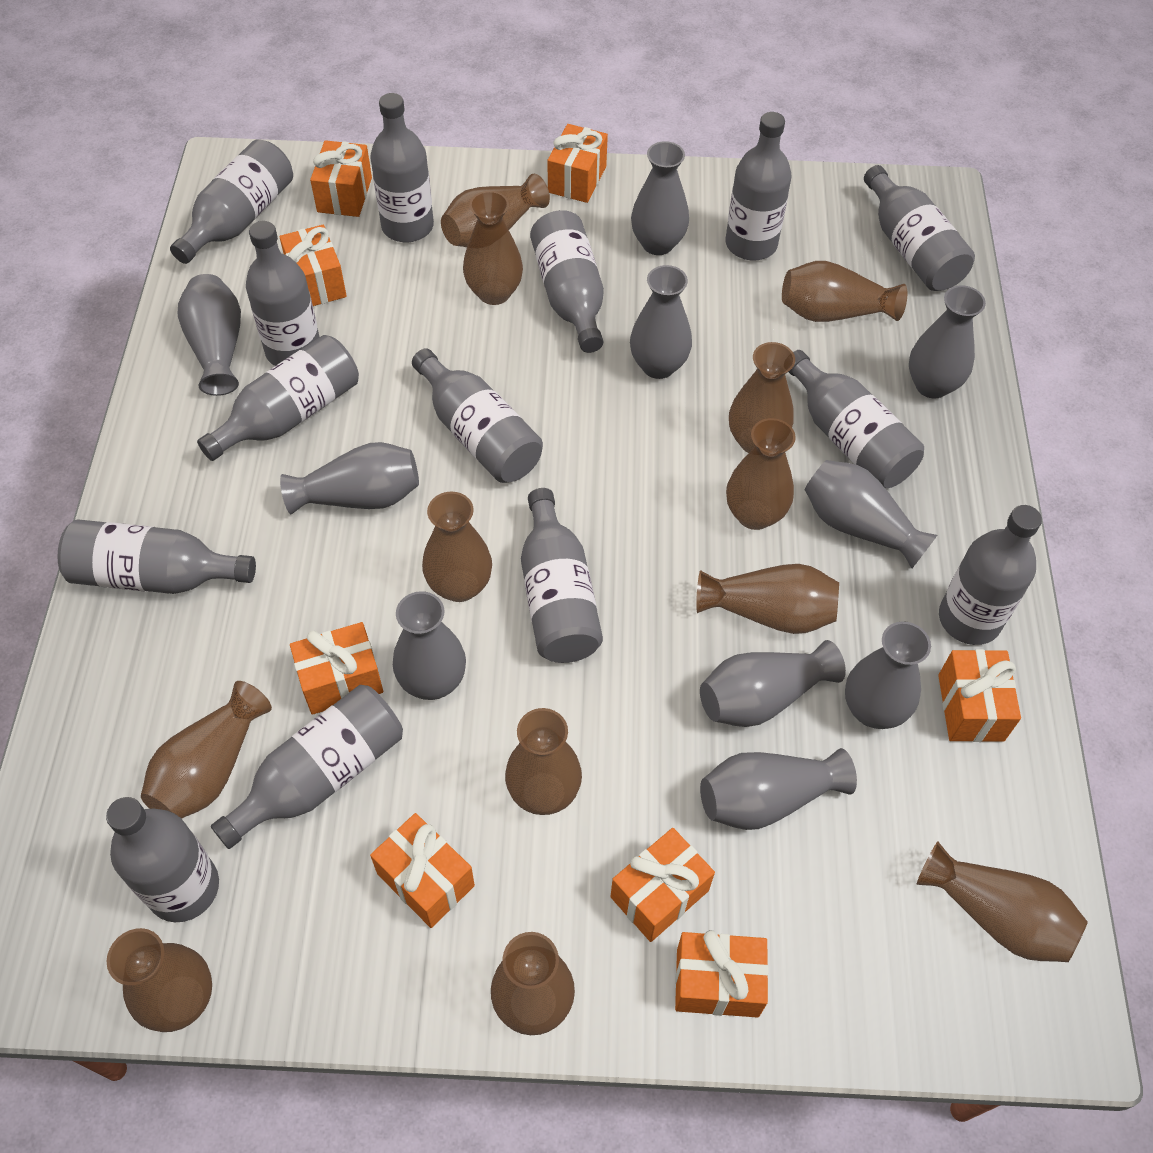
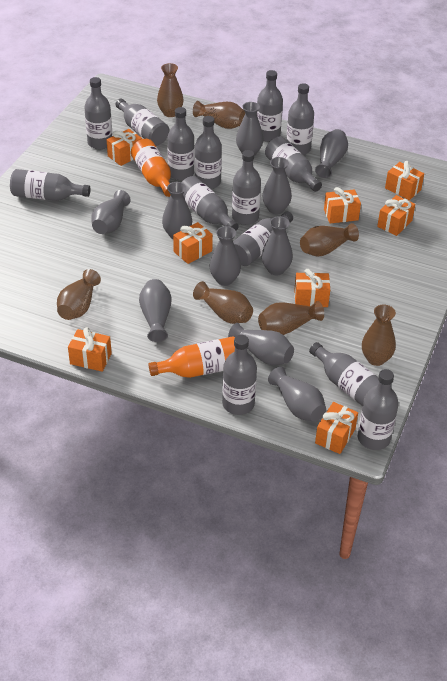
brown vase: [107,928,212,1032] [141,681,272,819] [422,491,492,602] [441,174,550,247] [463,191,523,305] [491,932,575,1035] [505,708,582,815] [696,564,839,634] [726,418,796,530] [729,342,795,453] [782,261,907,322] [916,842,1088,962] = 12 -> [57,269,101,320] [157,63,184,117] [193,101,245,129] [193,281,253,324] [258,301,324,335] [300,223,359,257] [362,305,396,366] = 7
orange bottle: none = 0 -> [131,139,171,197] [149,336,235,378] = 2

